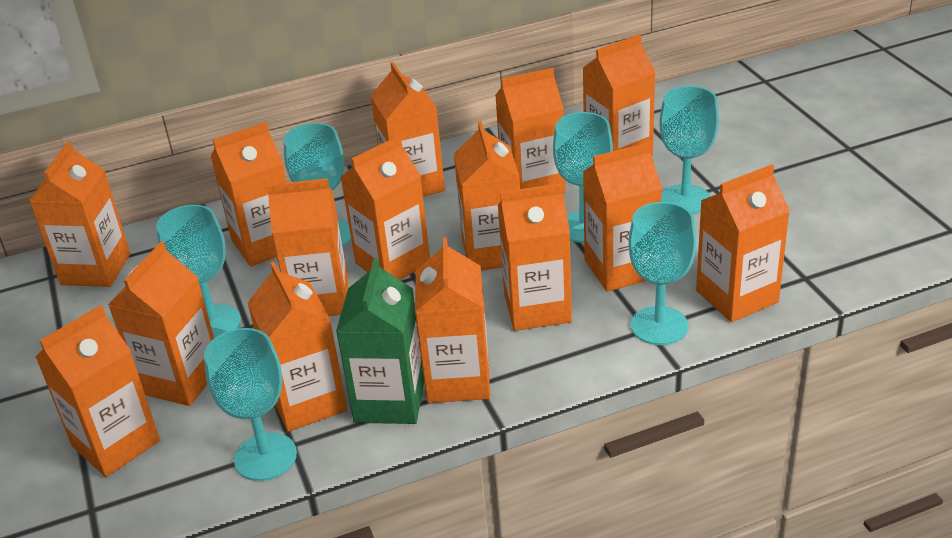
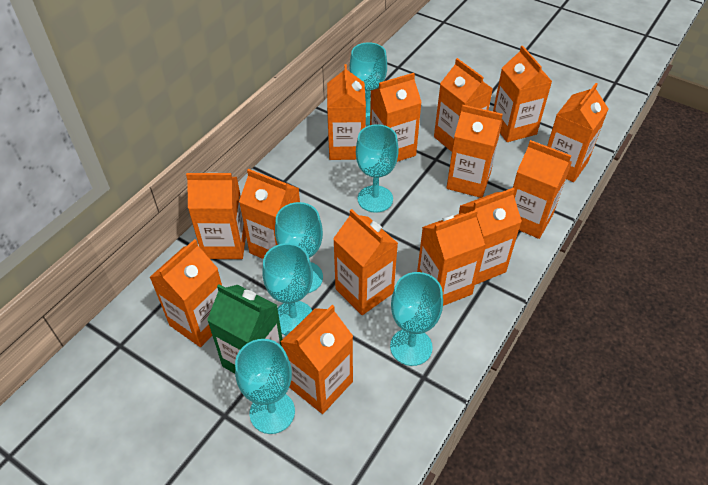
orange carton: [29,141,130,287] [35,305,160,477] [108,241,214,406] [211,122,287,267] [247,262,347,432] [267,178,348,316] [341,136,430,280] [371,62,445,197] [415,237,490,403] [454,121,520,271] [495,67,566,194] [498,183,572,331] [583,34,656,156] [583,142,662,292] [696,165,790,322] = 15 -> [150,239,222,347] [186,173,246,259] [239,169,300,259] [281,305,353,414] [327,64,366,160] [333,209,398,315] [370,73,422,162] [417,210,485,306] [434,58,493,152] [446,105,503,198] [459,188,522,285] [493,46,552,142] [513,140,572,239] [547,83,608,182] = 14

